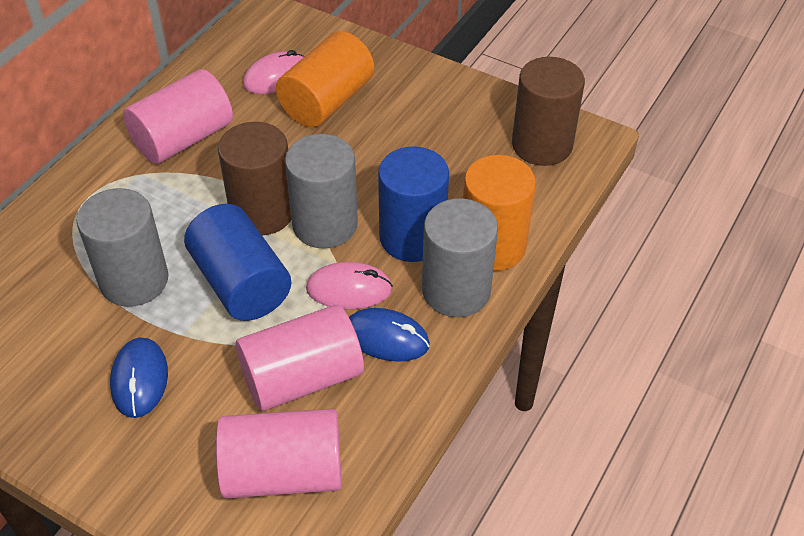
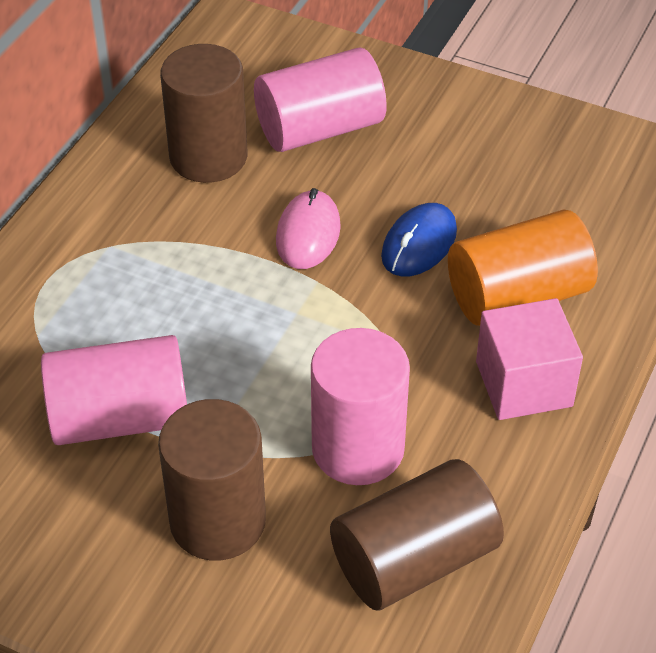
blue cylinder: [184,204,291,321] [378,146,449,262] = 2 -> none = 0
blue mouse: [110,338,168,418] [349,308,430,362] = 2 -> [381,203,457,277] = 1
brown cylinder: [218,122,291,235] [512,57,585,166] = 2 -> [158,399,266,560] [160,44,247,183] [330,459,504,611] = 3
grey cylinder: [76,188,168,307] [285,134,358,249] [422,198,498,317] = 3 -> none = 0
orange cylinder: [276,31,374,127] [463,155,536,271] = 2 -> [448,210,598,326] = 1
pink cube: none = 0 -> [476,298,583,420] = 1
pink mouse: [243,50,305,94] [306,262,393,309] = 2 -> [276,188,341,269] = 1

